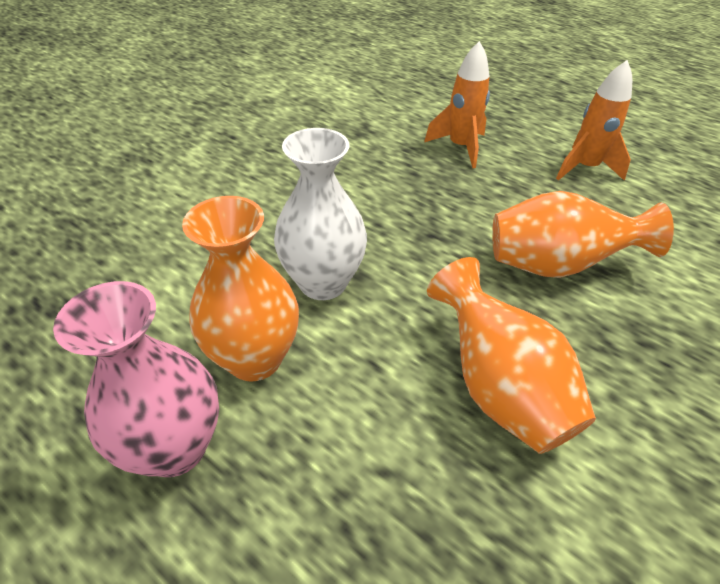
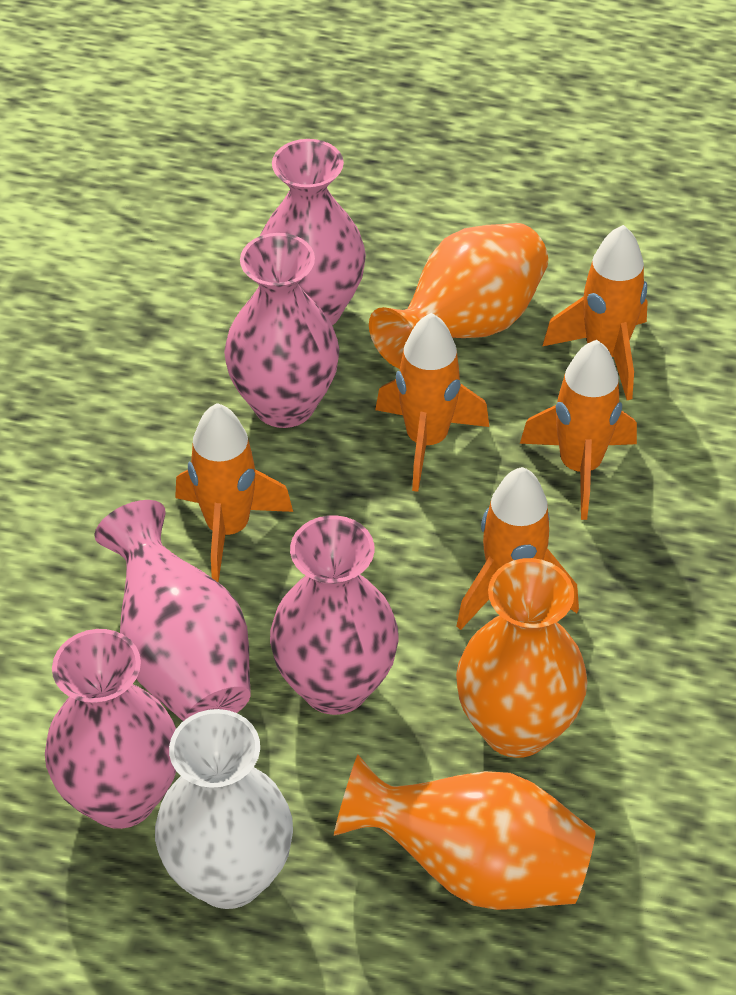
orange rocket: [424,41,490,168] [556,60,632,181] = 2 -> [175,403,293,582] [375,313,489,492] [457,467,579,630] [520,340,637,520] [543,225,648,400] = 5
pink vase: [53,281,219,477] = 1 -> [45,629,176,829] [94,500,251,721] [224,233,340,428] [260,139,366,325] [270,515,399,715] = 5

